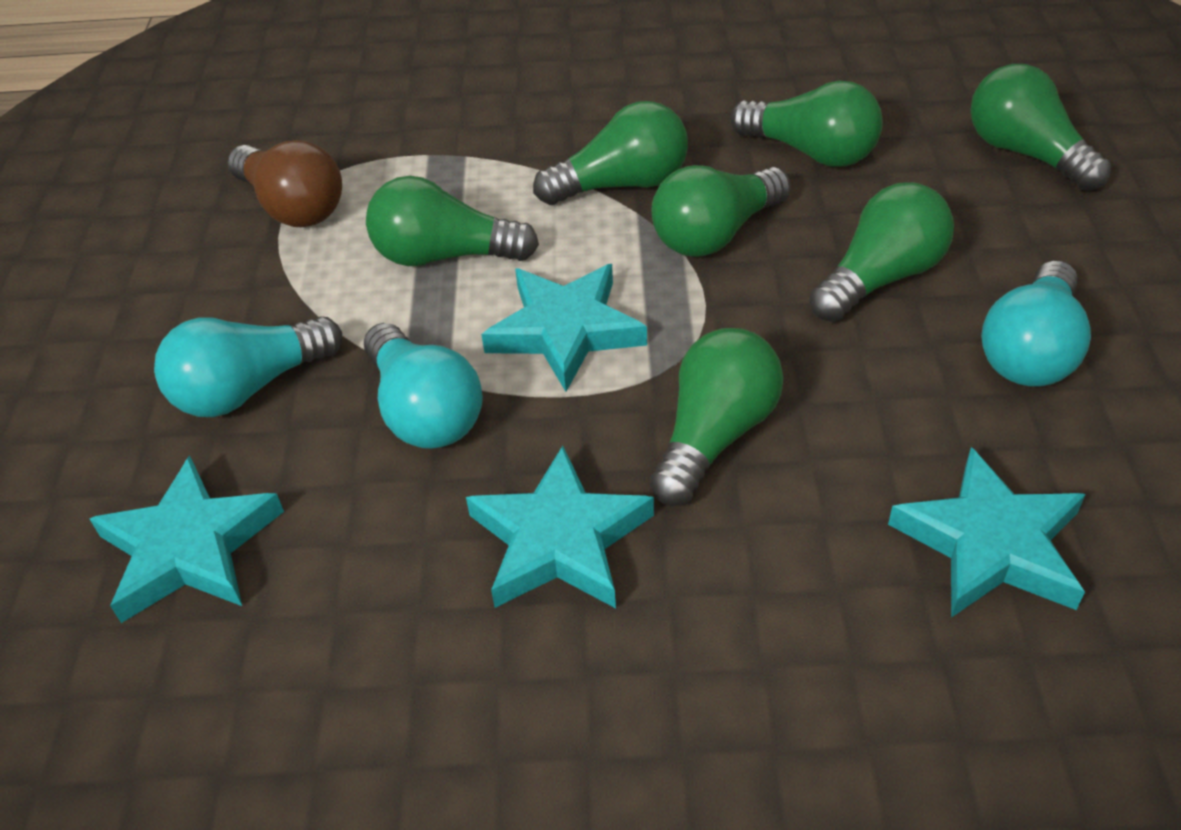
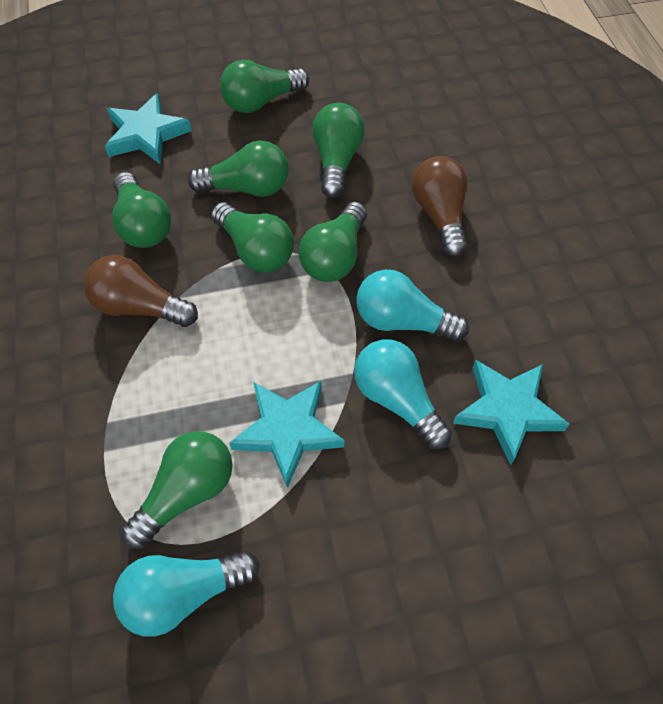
brown light bulb: [228,140,342,227] = 1 -> [84,255,198,327] [412,156,467,257] = 2
turquoise star: [90,455,284,623] [466,446,654,608] [481,264,647,392] [888,447,1086,618] = 4 -> [105,93,192,165] [229,381,344,488] [453,360,570,465] = 3

